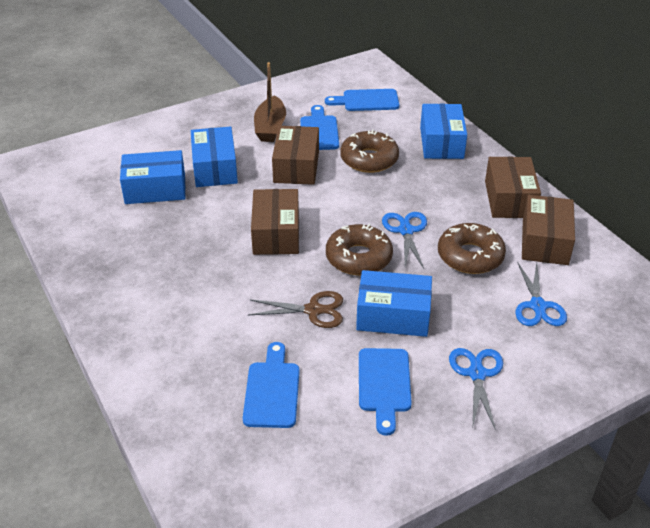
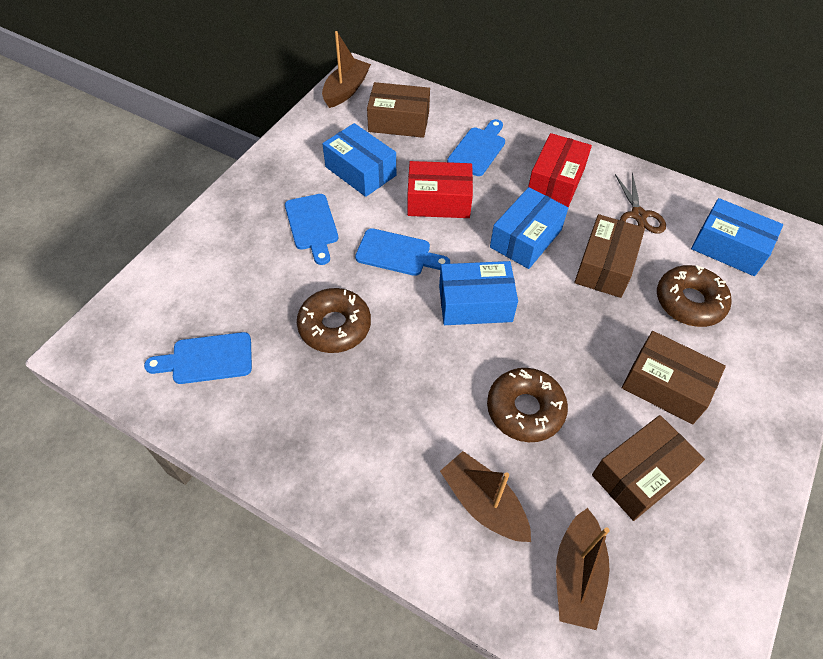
blue scissors: [382,212,427,269] [449,348,503,430] [515,262,567,326] = 3 -> none = 0
brown boat: [254,62,286,142] = 1 -> [322,31,371,108] [440,451,531,542] [556,508,610,630] = 3
red box: none = 0 -> [407,161,473,218] [528,133,592,207] = 2

